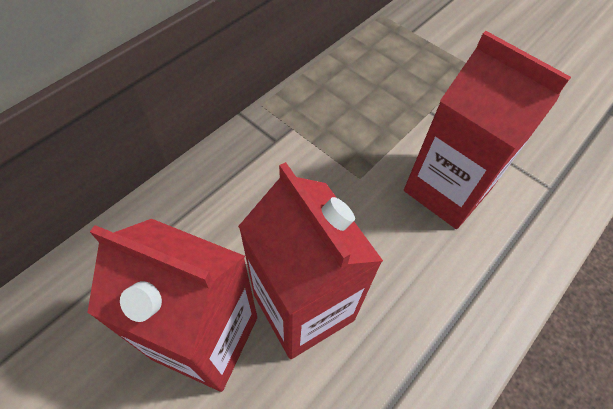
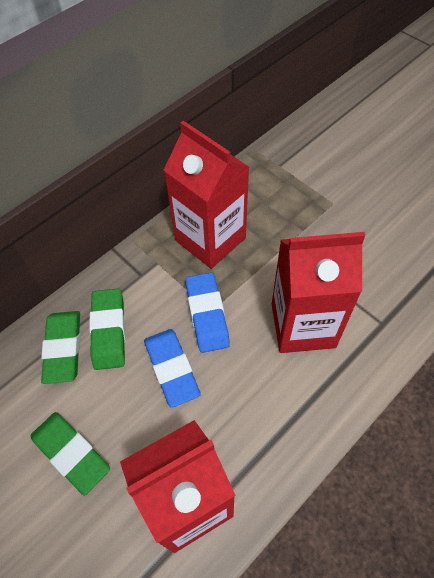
blue eraser: none = 0 -> [144,329,201,408] [185,272,230,353] = 2
green eraser: none = 0 -> [30,412,110,496] [41,311,81,384] [89,288,126,370] = 3

